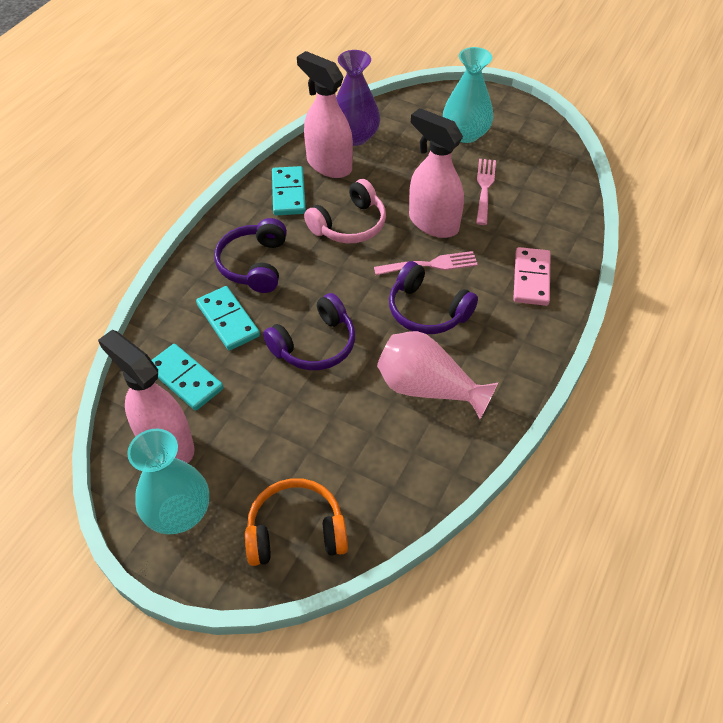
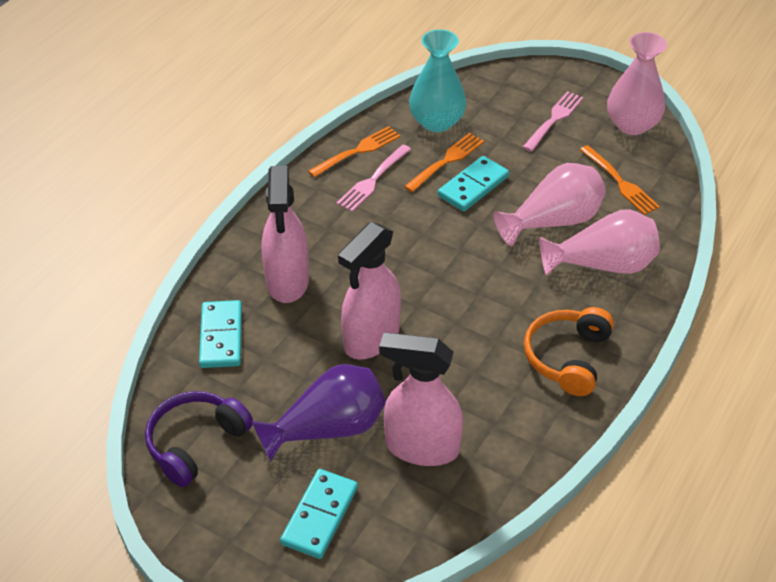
orange fork: none = 0 -> [308,126,400,177] [404,133,484,192] [580,145,660,215] = 3
pink domino: [513,247,550,306] = 1 -> none = 0
pink headphones: [304,179,386,243] = 1 -> none = 0
pink vase: [377,331,498,419] = 1 -> [493,163,606,246] [539,209,660,276] [607,32,667,135] = 3
purple headphones: [214,218,287,293] [263,293,355,370] [389,261,478,334] = 3 -> [145,391,253,487] = 1
turquoise vase: [127,429,209,534] [443,47,493,143] = 2 -> [409,29,466,132] = 1

